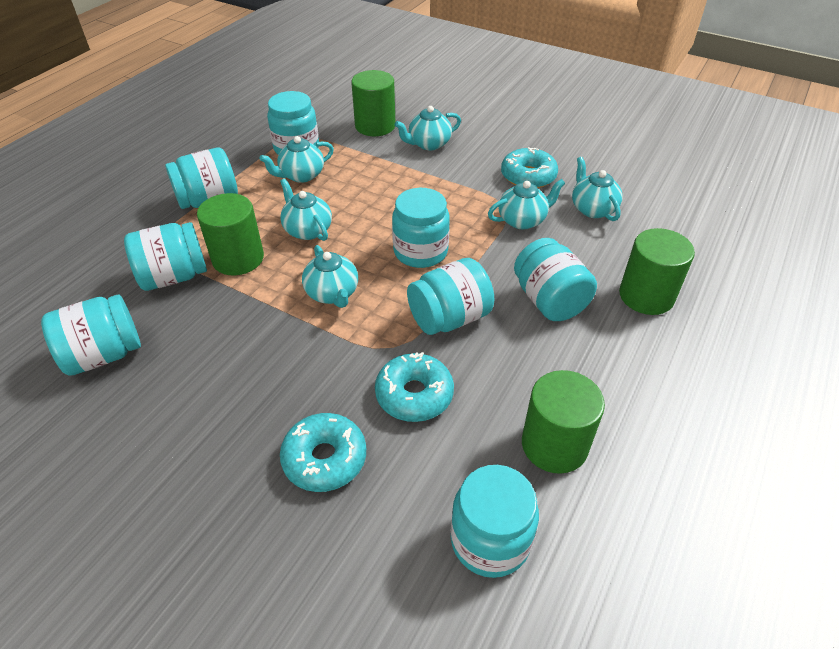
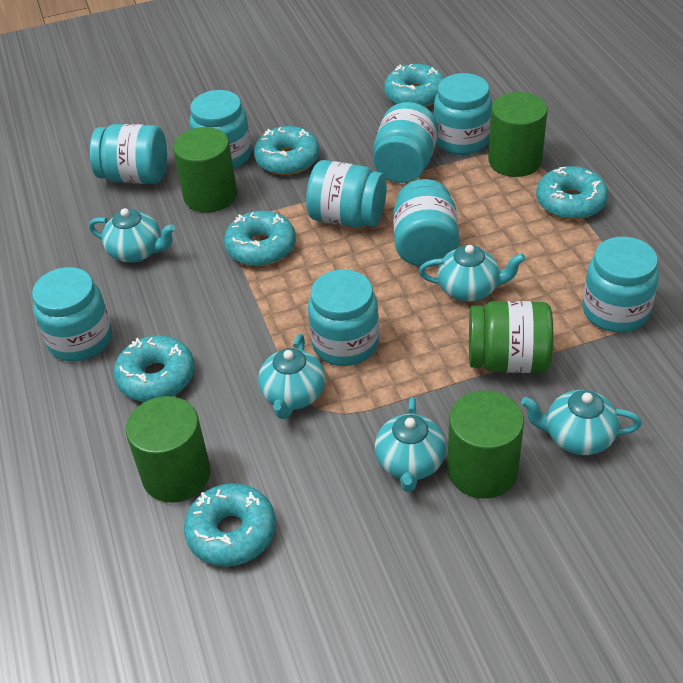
green jar: none = 0 -> [469,301,553,373] = 1
turquoise donut: [280,413,366,492] [375,352,454,422] [501,147,558,188] = 3 -> [114,336,195,402] [184,483,276,567] [224,211,296,266] [254,126,320,175] [384,64,444,107] [536,166,608,220] = 6
turquoise jar: [41,295,141,376] [124,222,207,291] [165,147,238,209] [267,91,319,155] [392,188,450,268] [407,258,494,335] [451,465,539,578] [514,238,597,321] = 8 -> [32,267,112,361] [90,124,167,184] [190,90,251,169] [306,160,387,227] [308,269,379,366] [373,102,438,183] [393,179,459,267] [434,73,492,155] [582,237,659,332] = 9
turquoise teapot: [259,136,334,183] [280,179,332,241] [302,245,358,308] [395,106,461,150] [488,179,565,229] [572,157,623,221] = 6 -> [89,208,175,263] [258,334,325,419] [375,397,446,492] [419,245,525,302] [521,390,642,455] = 5

